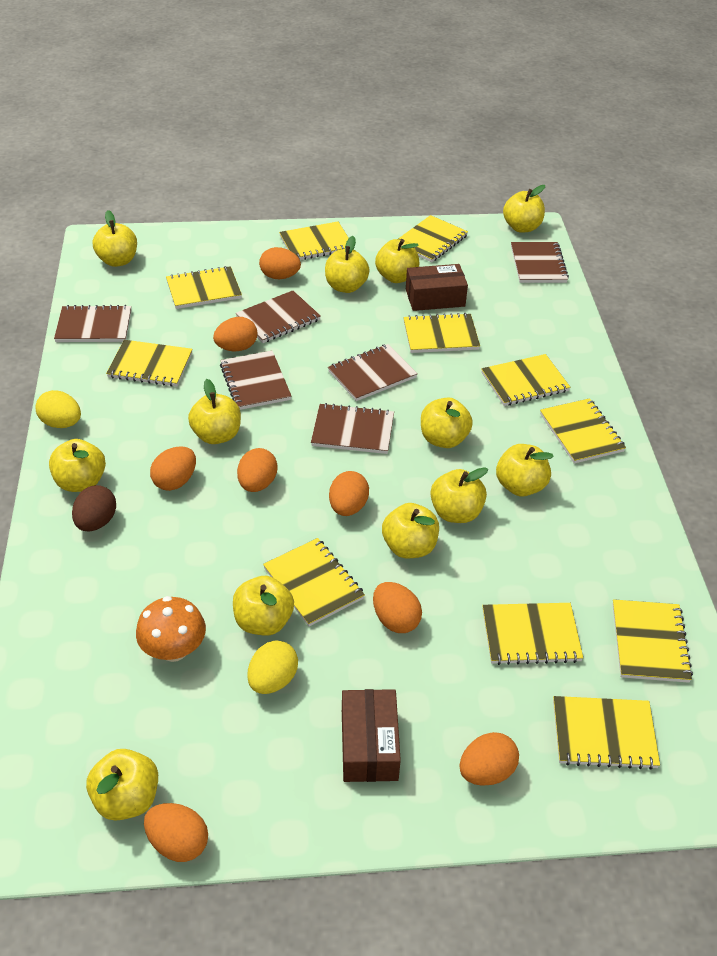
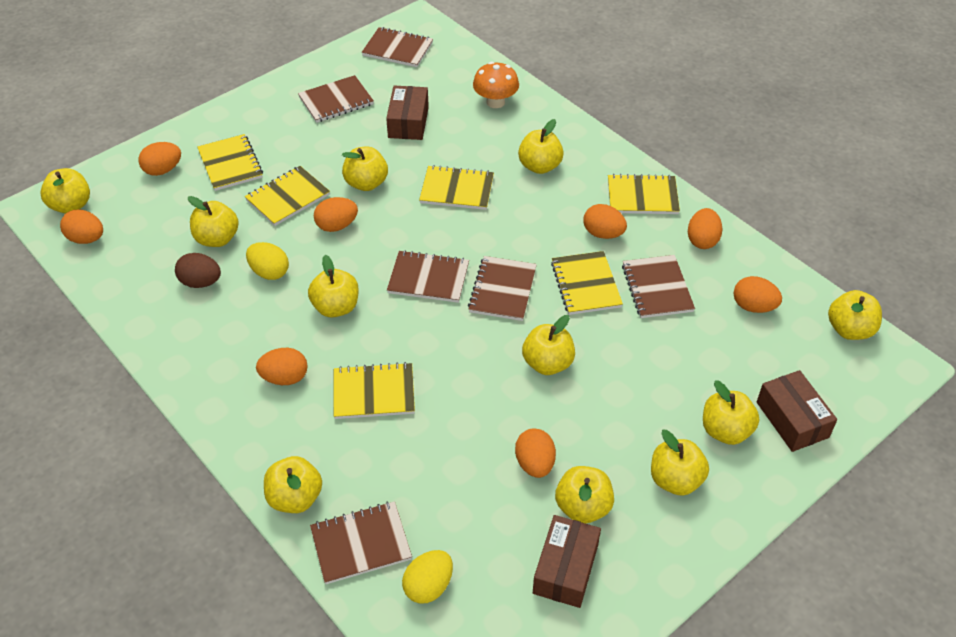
brown box: [342,689,401,782] [406,264,468,311] = 2 -> [386,86,429,140] [533,515,601,608] [757,370,837,452] = 3
yellow apple: [49,439,106,492] [86,749,158,821] [93,210,137,267] [188,379,241,444] [233,576,294,636] [325,236,370,293] [375,239,419,283] [382,503,439,558] [421,398,473,448] [430,467,488,523] [496,444,554,497] [503,185,545,233] = 12 -> [40,168,90,214] [188,196,239,247] [264,456,322,513] [308,255,359,317] [342,146,388,191] [518,119,564,174] [522,315,575,375] [555,466,614,524] [651,430,709,496] [703,380,759,445] [828,290,882,340] = 11
yellow notebook: [106,340,193,387] [166,266,242,309] [263,538,365,627] [279,222,349,260] [398,215,468,262] [403,313,480,353] [481,354,570,406] [482,603,583,665] [540,398,626,464] [553,696,660,770] [612,599,693,683] = 11 -> [197,134,263,191] [245,166,330,226] [333,362,415,419] [419,165,494,210] [551,251,623,315] [608,174,680,214] = 6

